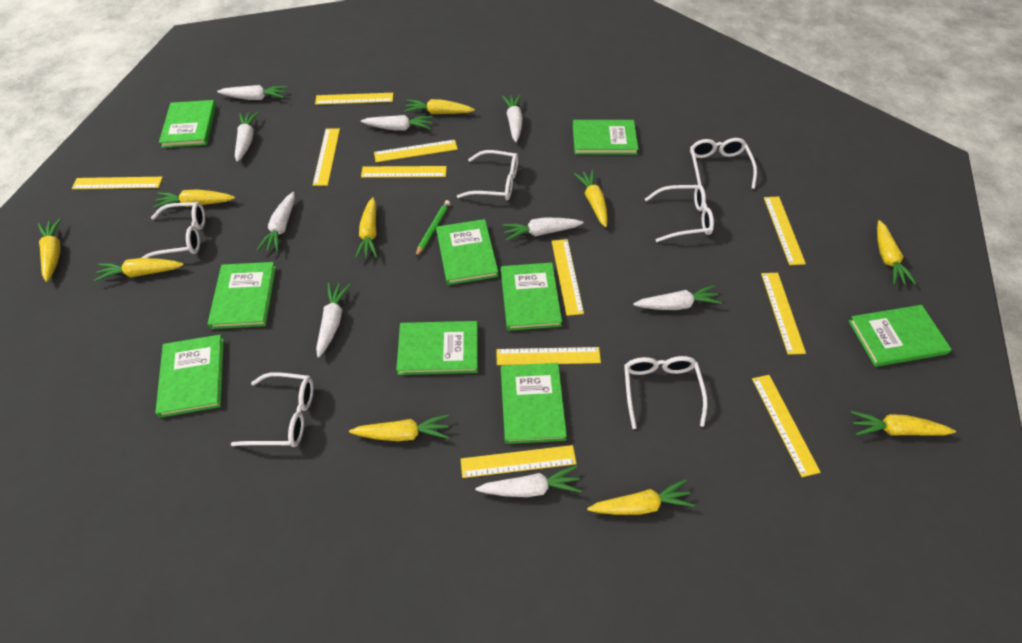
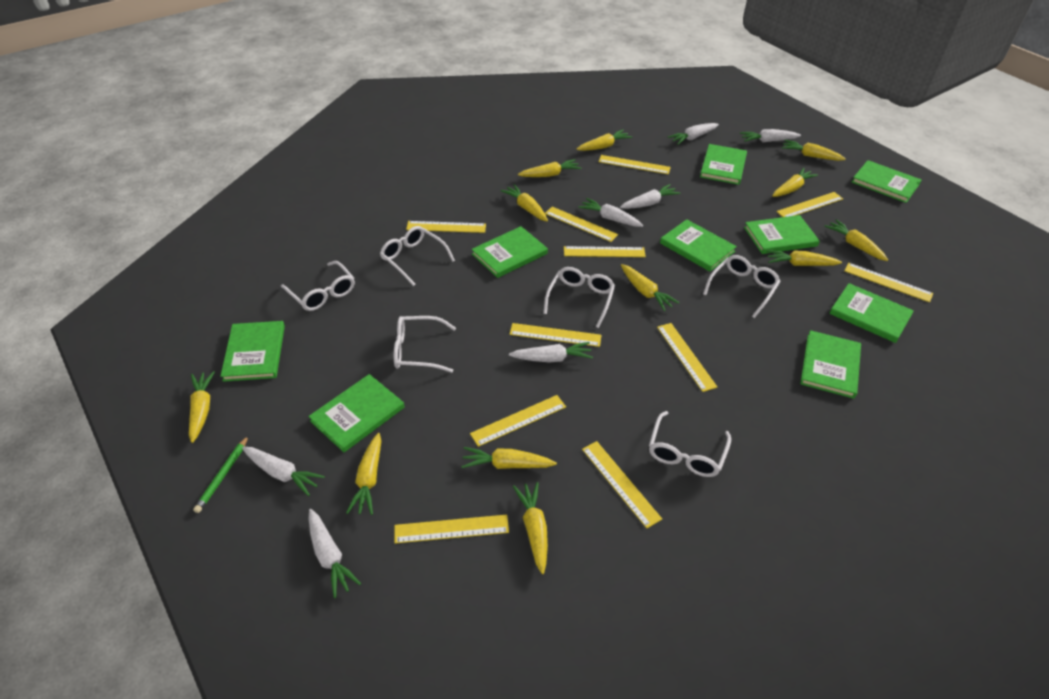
white carrot: [217,85,287,100] [235,112,259,162] [257,192,295,253] [316,283,351,358] [361,115,432,130] [475,466,582,497] [502,95,523,142] [502,218,583,241] [633,285,722,310] = 9 -> [242,447,325,496] [309,509,361,598] [509,342,593,363] [578,198,643,227] [620,184,680,209] [668,123,719,145] [740,129,801,142] = 7
yellow carrot: [38,218,61,282] [94,258,184,282] [153,189,235,208] [349,414,449,442] [355,197,378,259] [404,99,475,114] [574,170,608,227] [587,479,695,515] [851,411,956,436] [877,220,917,285] = 10 -> [189,371,215,443] [346,433,381,515] [461,447,557,469] [500,184,548,222] [513,482,548,574] [518,159,581,177] [577,130,632,151] [621,264,679,311] [766,250,842,266] [772,168,818,197] [782,140,846,161] [824,219,888,261] = 12

